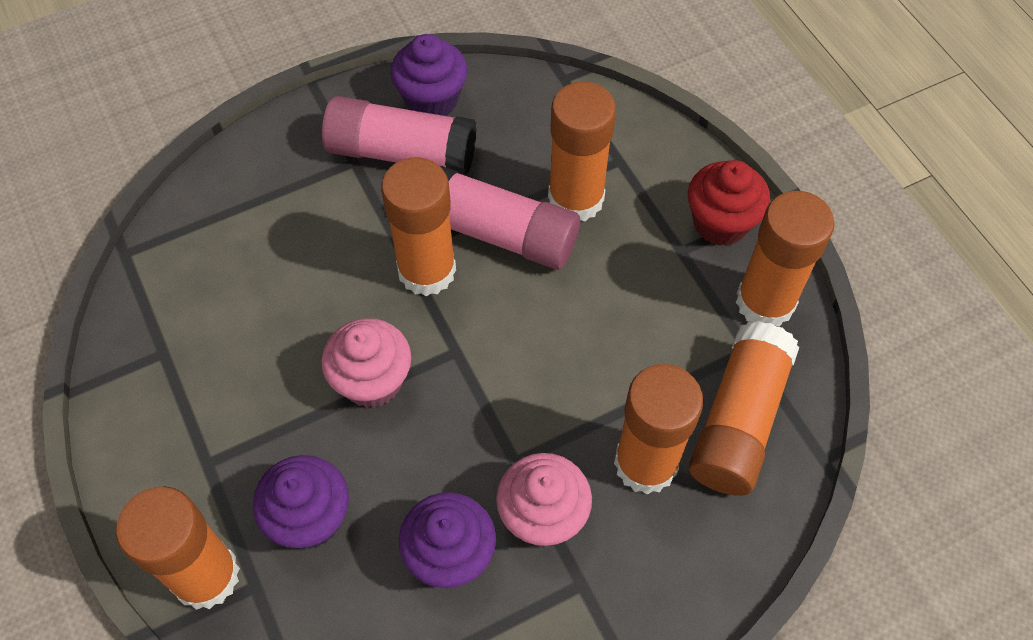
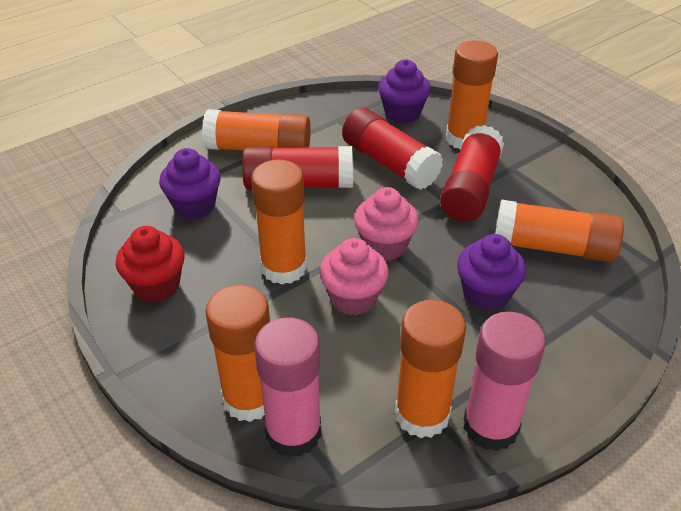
red glue stick: none = 0 -> [242,146,353,190] [342,108,443,190] [440,125,504,222] = 3

